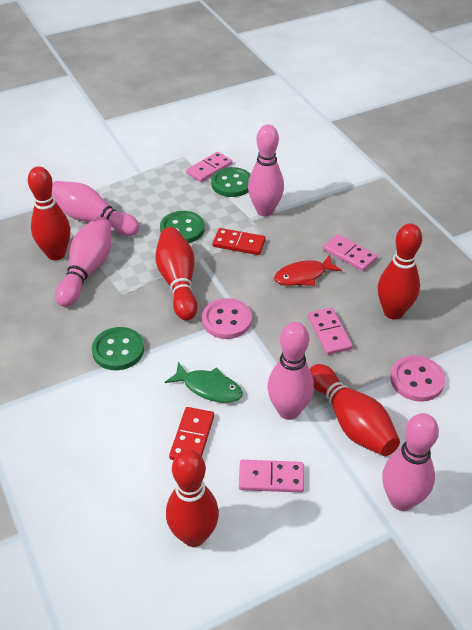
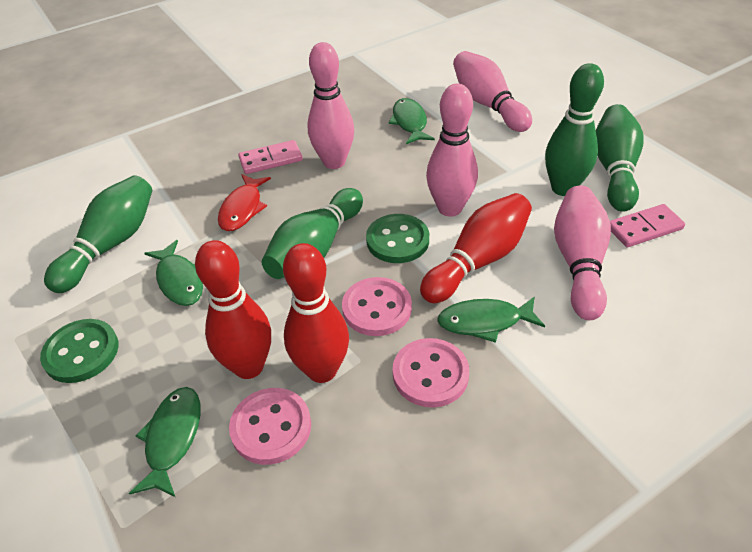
green bowling pin: none = 0 -> [44,175,152,293] [262,188,363,279] [545,63,604,196] [596,104,644,212] = 4
green button: [92,327,144,370] [160,211,205,243] [211,167,251,197] = 3 -> [40,319,118,383] [366,214,429,263] = 2
green fish: [165,362,243,403] = 1 -> [129,387,201,497] [144,240,203,306] [389,98,435,144] [437,296,545,343] = 4
pink bowling pin: [52,181,140,236] [55,217,111,307] [248,125,284,217] [267,322,314,420] [382,413,439,511] = 5 -> [308,42,354,169] [426,84,478,217] [453,51,532,132] [554,186,611,320] = 4
pink button: [202,298,252,339] [390,355,445,402] = 2 -> [229,388,311,465] [342,277,412,336] [393,338,469,408] = 3
pink domino: [186,152,232,182] [239,460,304,492] [308,308,353,355] [323,234,377,271] = 4 -> [239,140,303,174] [610,204,685,247] = 2
red bowling pin: [28,166,70,260] [155,227,197,320] [166,450,219,547] [310,364,400,456] [378,223,422,320] = 5 -> [195,240,271,379] [283,243,349,383] [420,193,532,303] = 3
red domino: [169,407,214,460] [213,228,266,255] = 2 -> none = 0

